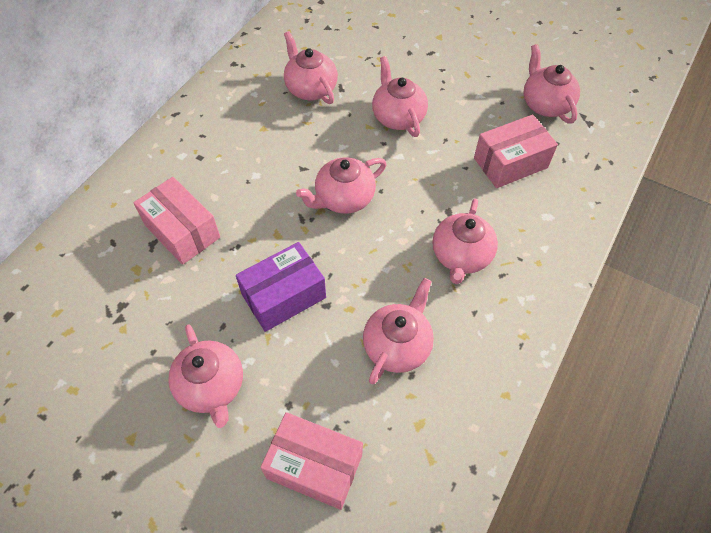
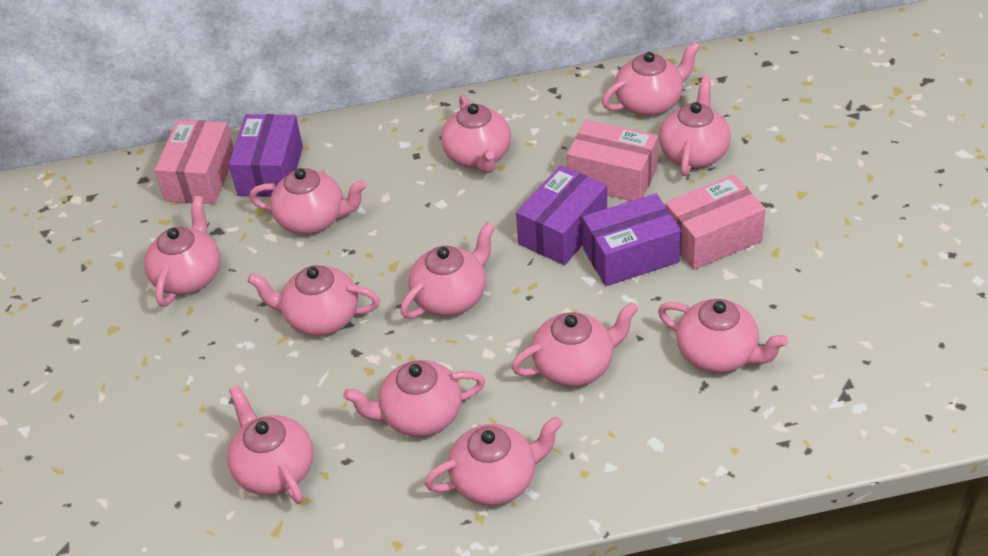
pink teapot: [168,324,243,428] [284,31,338,104] [296,157,386,214] [363,278,434,384] [372,56,428,137] [433,199,498,284] [523,44,580,124] = 7 -> [144,196,220,307] [227,385,314,504] [247,265,380,336] [249,168,366,234] [343,360,485,437] [400,222,495,319] [425,417,562,506] [441,95,511,173] [511,302,638,387] [602,41,700,116] [658,299,788,373] [659,76,731,176] = 12
purple box: [236,242,326,332] = 1 -> [229,114,303,197] [516,165,607,265] [582,193,681,286] = 3

